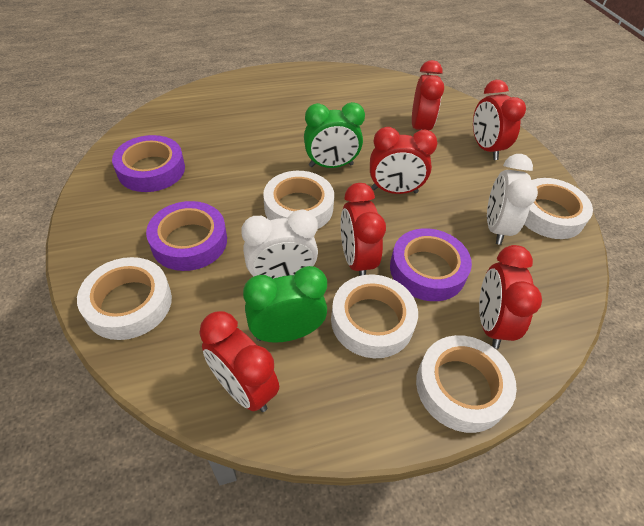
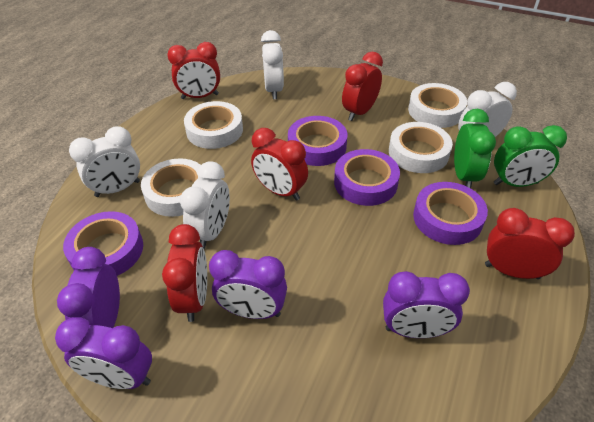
purple clock: none = 0 -> [55,317,152,389] [57,247,120,328] [209,250,287,319] [383,271,470,338] = 4
purple tape: [112,135,185,192] [146,201,227,271] [390,228,472,301] = 3 -> [63,211,143,276] [288,116,348,166] [334,149,400,206] [413,182,488,245] = 4
red clock: [199,311,279,412] [341,183,386,276] [370,127,437,194] [412,60,444,130] [473,80,526,160] [479,245,542,349] = 6 -> [162,224,207,322] [167,42,220,99] [251,128,308,200] [342,52,383,121] [485,208,575,279] = 5
white clock: [241,209,318,279] [487,154,538,245] = 2 -> [69,126,140,197] [180,161,230,249] [261,30,284,99] [458,82,517,137] = 4
white tape: [77,257,172,340] [263,171,334,229] [331,274,418,358] [416,335,517,433] [524,178,593,239] = 5 -> [141,158,201,217] [184,101,243,149] [389,122,453,173] [408,83,467,128] = 4

